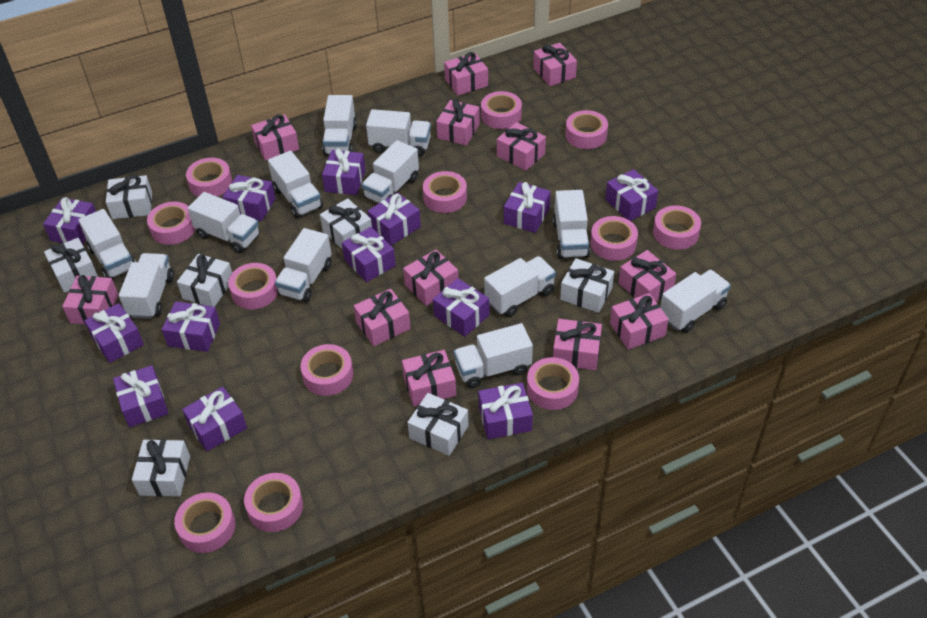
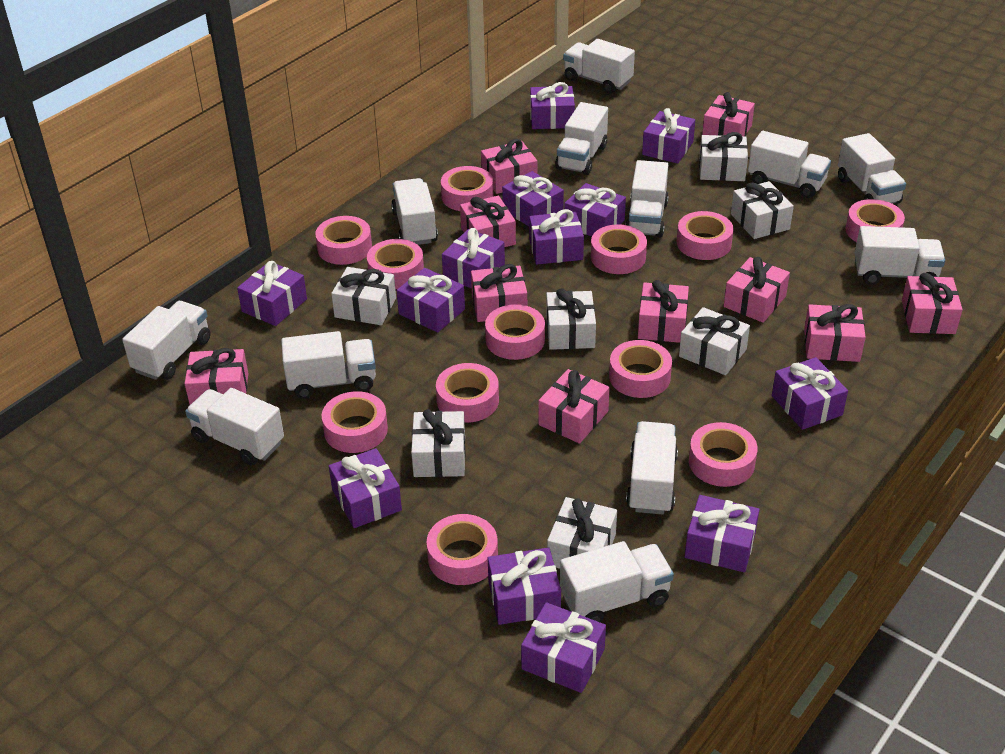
pink gift: [62,275,118,325] [251,114,299,161] [354,289,411,346] [402,350,456,407] [403,250,458,306] [436,99,480,146] [444,52,488,96] [497,122,546,171] [533,43,577,86] [553,319,602,370] [610,293,669,350] [619,250,676,301] = 12 -> [184,348,248,405] [460,196,516,247] [471,264,527,322] [481,139,537,194] [538,369,610,444] [638,280,689,343] [702,92,755,136] [724,257,790,323] [804,304,866,362] [902,273,963,334] = 10

